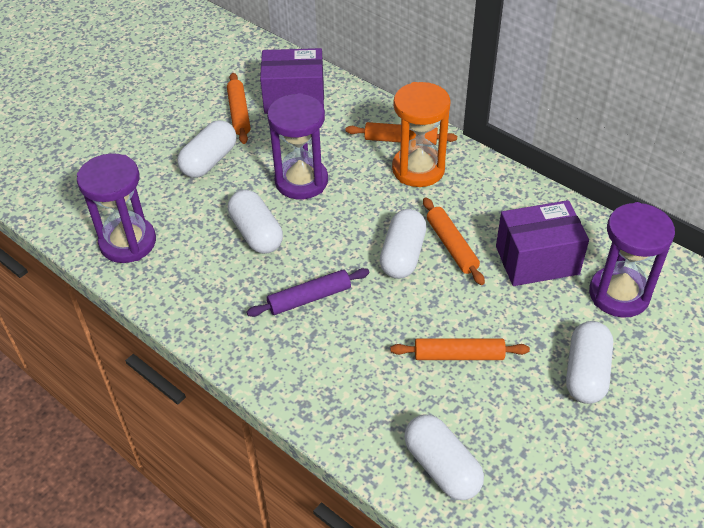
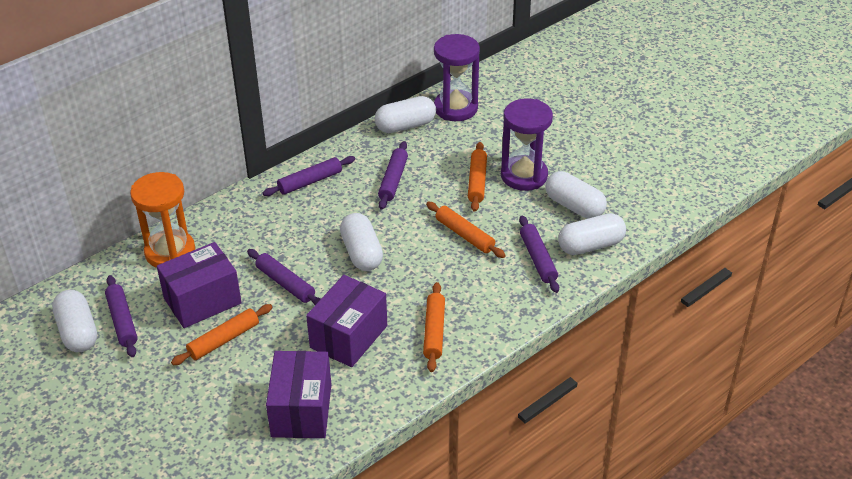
purple box: [260,48,324,114] [496,200,589,286] = 2 -> [157,242,242,328] [266,351,332,438] [306,275,387,367] = 3
purple hourglass: [77,153,156,263] [267,93,328,199] [589,202,675,318] = 3 -> [434,34,480,121] [501,98,553,191] = 2
purple rolling pin: [247,268,369,317] = 1 -> [105,275,138,357] [247,249,321,305] [263,156,355,196] [378,141,408,210] [519,216,559,293] = 5

